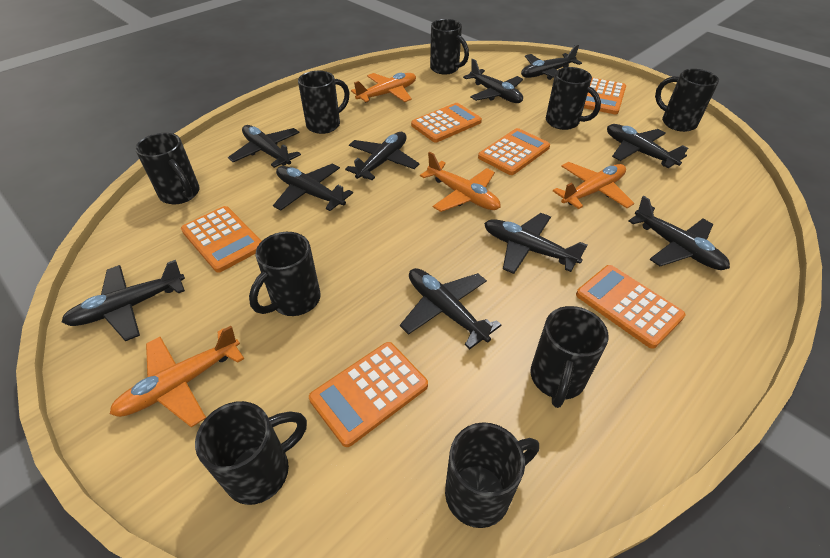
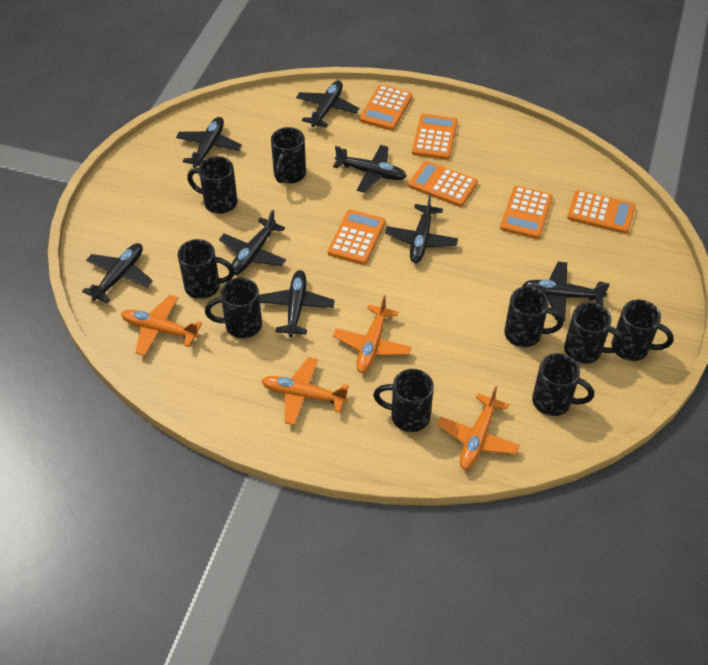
black plane: [62,260,185,341] [228,125,301,168] [273,164,353,211] [345,132,419,180] [400,268,501,349] [463,58,523,103] [484,213,587,274] [521,44,582,80] [607,124,688,168] [629,196,730,270] = 10 -> [82,243,153,303] [176,117,242,168] [219,210,286,275] [259,270,335,337] [296,80,359,127] [333,145,407,193] [385,194,458,263] [522,262,610,321] = 8

